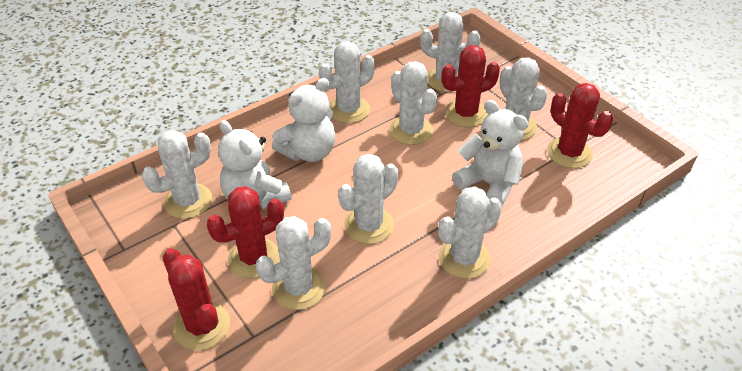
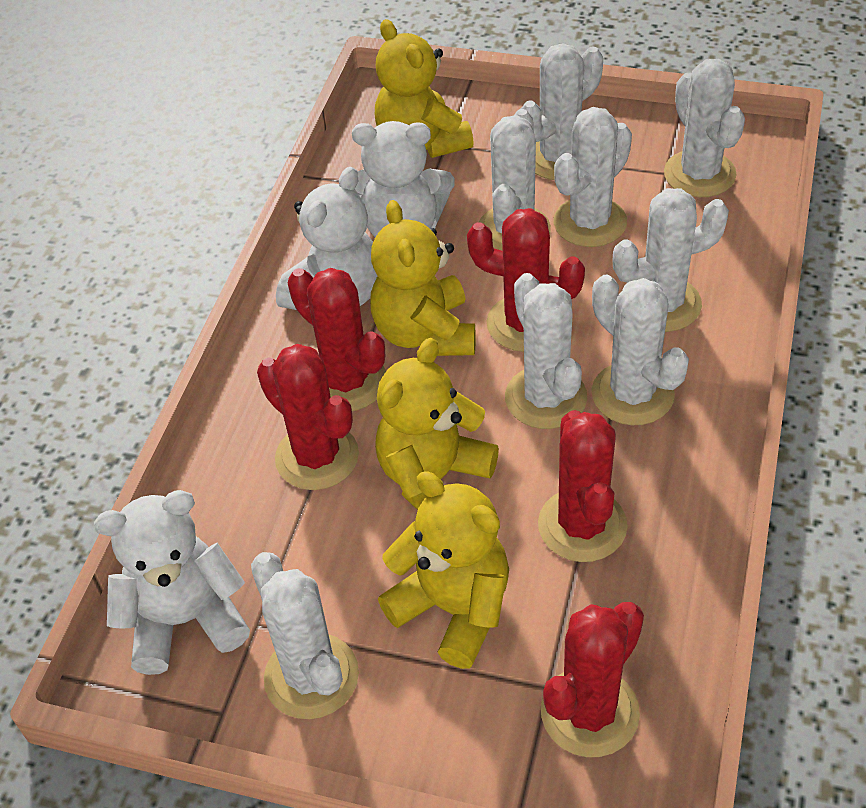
red cactus: [163,248,230,350] [206,186,284,279] [441,45,500,127] [547,83,613,168] = 4 -> [257,344,359,490] [288,268,386,411] [467,208,585,352] [538,410,628,562] [541,602,644,757] = 5
yellow teddy bear: none = 0 -> [370,200,475,356] [375,19,474,158] [375,338,499,510] [378,471,509,669] = 4

